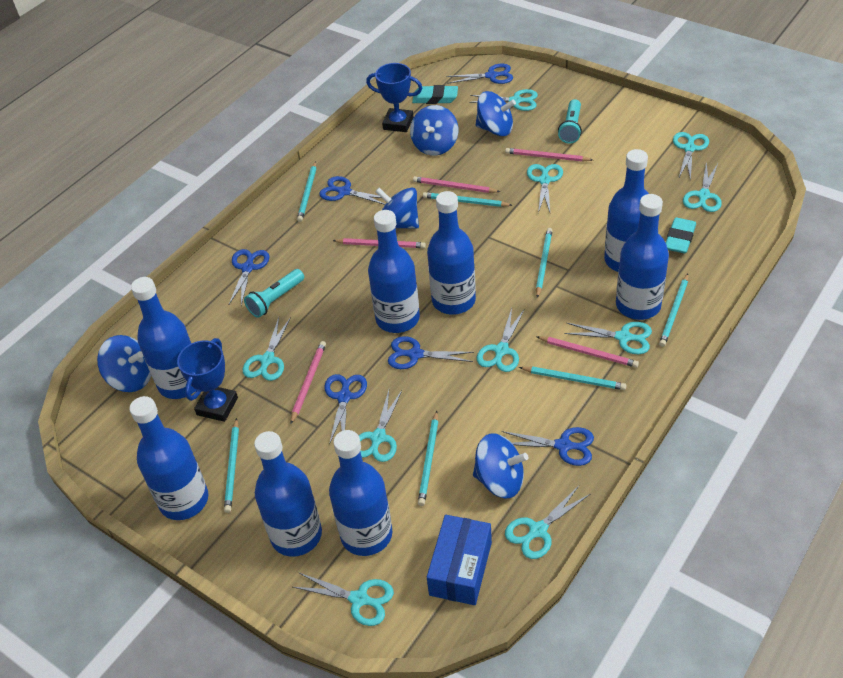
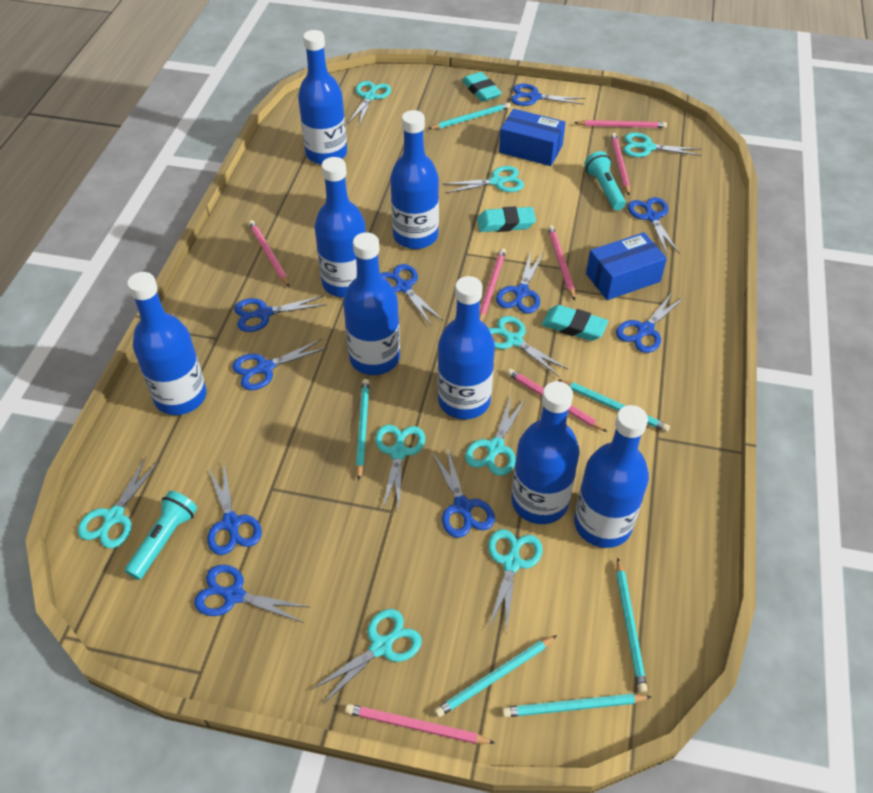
blue box: [427,515,492,605] = 1 -> [499,109,566,166] [586,232,667,300] = 2
blue scissors: [229,249,270,305] [319,176,385,205] [324,374,367,445] [388,336,474,369] [446,64,513,84] [502,427,594,466] = 6 -> [194,565,309,623] [207,465,262,555] [232,339,328,390] [234,295,326,332] [380,264,443,325] [432,448,495,538] [496,250,544,313] [511,84,585,106] [616,291,685,353] [628,197,680,254] = 10
blue spinning top: [97,335,151,392] [375,188,419,229] [410,105,458,156] [473,433,529,498] [476,91,516,136] = 5 -> none = 0
blue trophy: [177,338,238,422] [366,63,422,132] = 2 -> none = 0
pink pencil: [291,341,326,424] [332,238,426,248] [413,176,500,193] [505,148,593,162] [536,336,639,368] = 5 -> [248,220,289,287] [345,704,495,744] [479,248,506,321] [507,369,607,432] [548,225,575,301] [574,120,667,128] [610,133,630,195] = 7
turquoise eraser: [412,85,458,104] [666,218,696,253] = 2 -> [462,72,502,102] [477,206,536,232] [542,305,608,341] = 3
turquoise pencil: [224,418,239,513] [297,161,316,222] [418,411,438,506] [423,192,512,207] [519,366,627,390] [536,228,553,298] [659,274,688,347] = 7 -> [356,379,369,480] [429,102,511,129] [434,635,557,718] [502,694,652,717] [559,380,670,432] [616,558,647,693] = 6
turquoise scissors: [243,317,291,381] [293,572,394,626] [359,390,402,462] [469,89,538,111] [477,308,525,372] [505,486,590,559] [527,164,563,213] [564,322,652,354] [673,132,709,181] [683,162,722,212] = 10 -> [78,457,160,548] [311,609,422,705] [348,81,391,126] [375,424,425,510] [443,166,524,193] [465,394,526,476] [488,316,569,377] [488,529,543,634] [624,132,702,157] = 9

